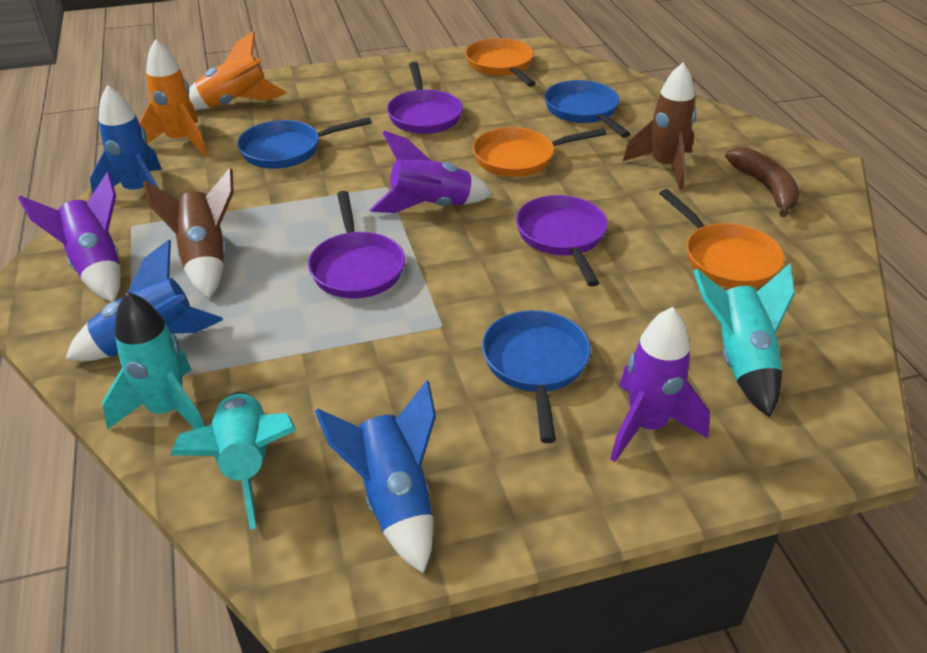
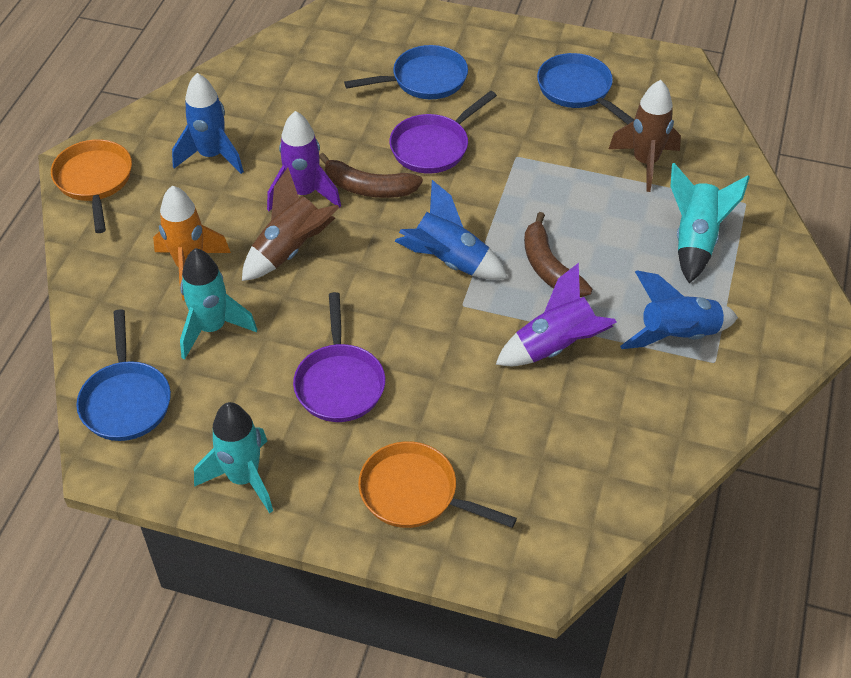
brown banana: [725,147,800,217] = 1 -> [319,153,423,198] [524,212,592,297] = 2
orange pan: [465,38,536,87] [473,127,606,177] [659,189,785,288] = 3 -> [51,139,132,233] [358,441,517,528] = 2
orange rocket: [139,39,207,156] [189,31,287,110] = 2 -> [153,185,231,301] = 1
purple pan: [308,191,405,299] [387,62,463,134] [516,195,608,287] = 3 -> [293,292,385,422] [389,91,497,173] = 2
purple rocket: [18,172,120,302] [369,131,493,213] [610,307,710,462] = 3 -> [267,111,341,211] [495,263,617,366] = 2

